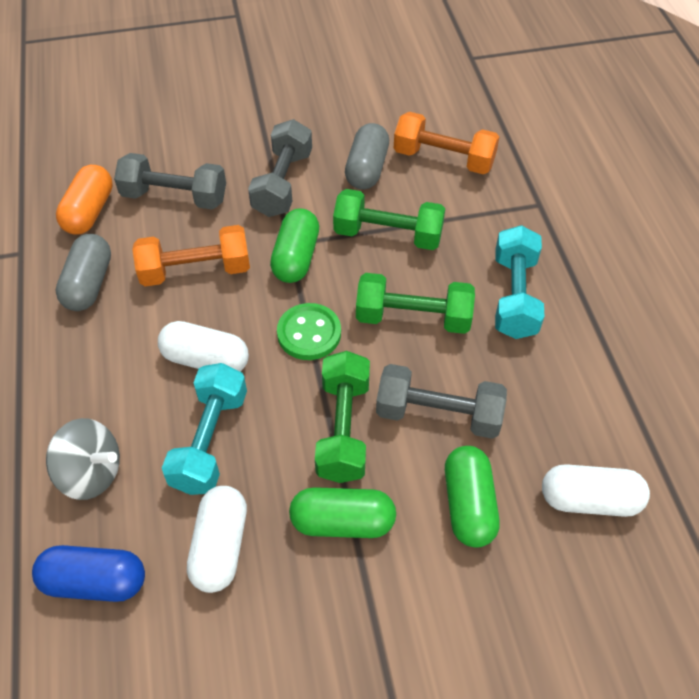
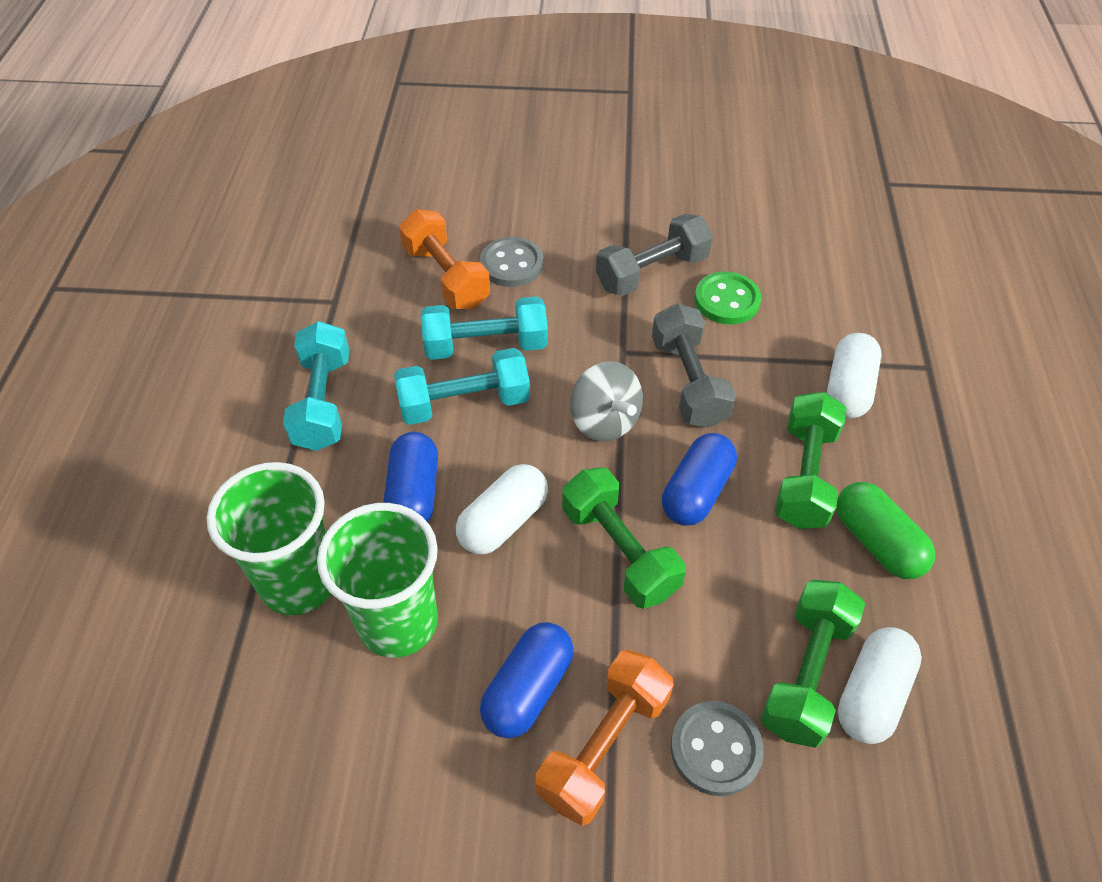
blue capsule: [32,545,145,602] = 1 -> [383,432,438,522] [480,622,574,739] [662,433,737,526] = 3
green capsule: [270,209,319,283] [289,487,396,538] [445,446,499,548] = 3 -> [836,482,935,579] = 1
green cup: none = 0 -> [207,462,331,615] [317,503,438,658] = 2
grey button: none = 0 -> [480,237,543,287] [671,701,764,796] = 2
grey capsule: [55,234,111,311] [345,123,389,189] = 2 -> none = 0
grey dumbbell: [114,153,226,210] [248,119,312,217] [376,364,507,439] = 3 -> [596,214,713,296] [652,303,736,428] = 2
orange capsule: [56,165,113,235] = 1 -> none = 0
turquoise dumbbell: [162,363,247,495] [495,225,545,339] = 2 -> [283,321,349,451] [394,348,530,425] [421,296,548,360] = 3

